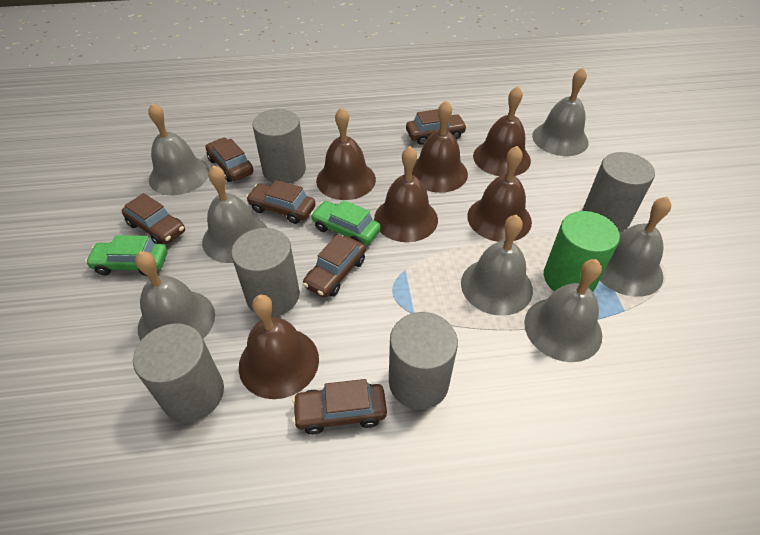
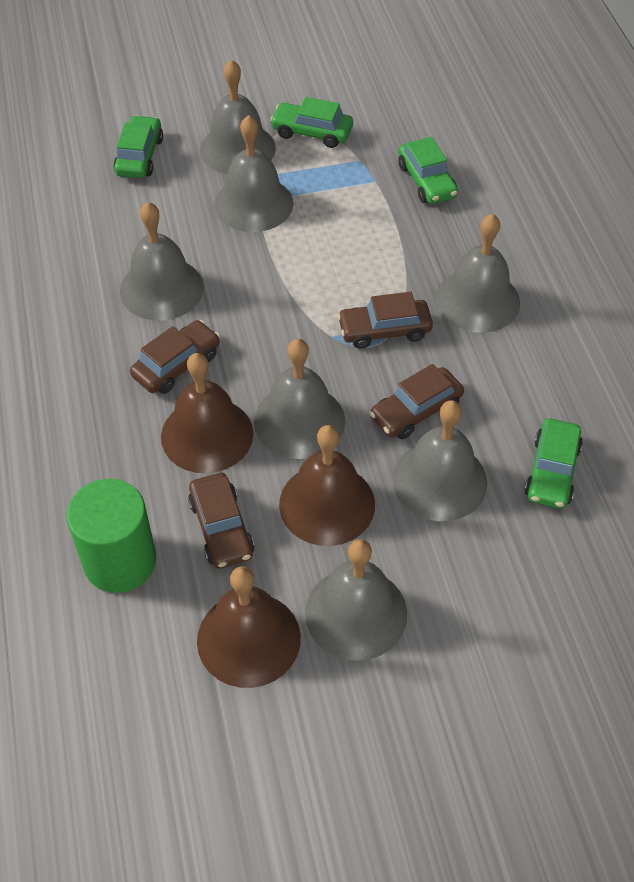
brown bell: [239,294,319,399] [316,107,376,200] [374,146,438,242] [412,100,468,193] [467,146,532,242] [473,86,531,176] = 6 -> [161,353,253,473] [197,566,301,688] [279,425,375,546] = 3
brown car: [122,193,185,244] [206,138,254,182] [246,180,316,224] [292,379,387,434] [303,234,366,298] [406,109,467,145] = 6 -> [130,320,220,394] [188,473,254,569] [337,292,433,349] [369,364,464,439] = 4
green car: [85,235,167,276] [311,200,381,245] = 2 -> [113,115,163,178] [270,97,353,148] [398,137,458,204] [525,419,583,509] = 4
grey cylinder: [133,323,224,422] [231,228,300,317] [252,109,306,183] [389,312,458,410] [583,152,655,232] = 5 -> none = 0

